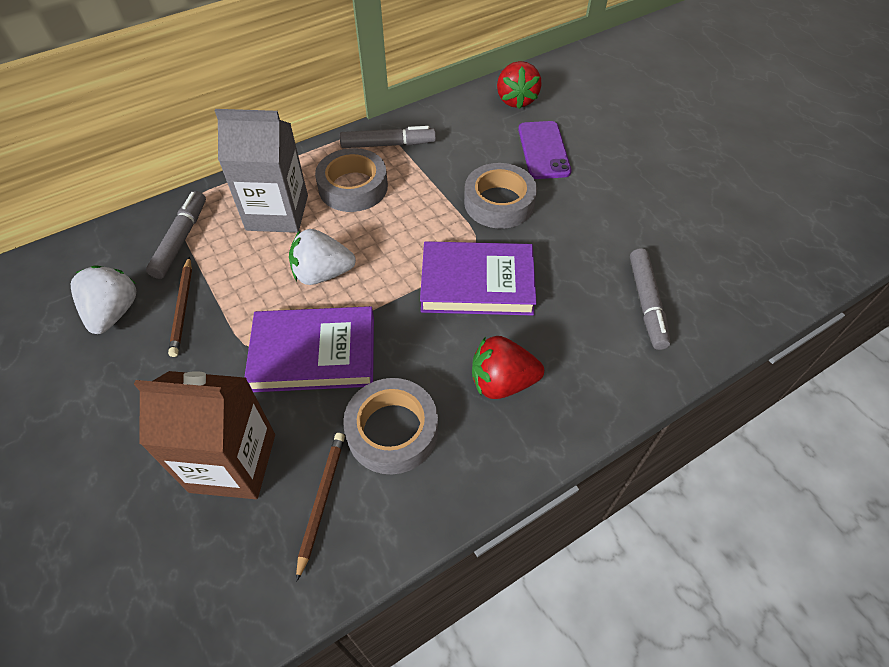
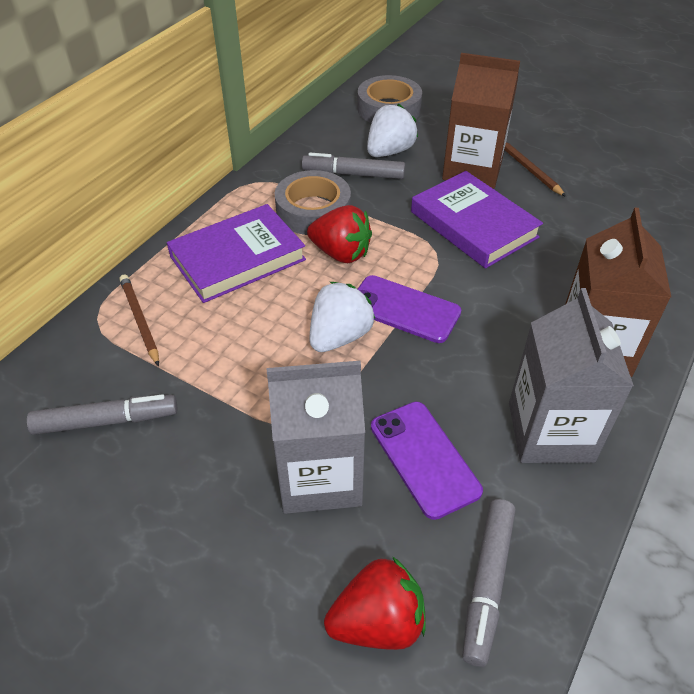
brown carton: [134,371,275,499] = 1 -> [442,53,520,189] [565,207,671,377] = 2
grey carton: [215,109,308,233] = 1 -> [267,361,365,514] [509,288,634,463] = 2
grey tape: [315,148,388,212] [343,378,438,474] [464,163,537,229] = 3 -> [275,170,351,235] [357,75,422,123] = 2
purple phone: [518,121,572,179] = 1 -> [358,275,461,343] [371,402,483,520] = 2

